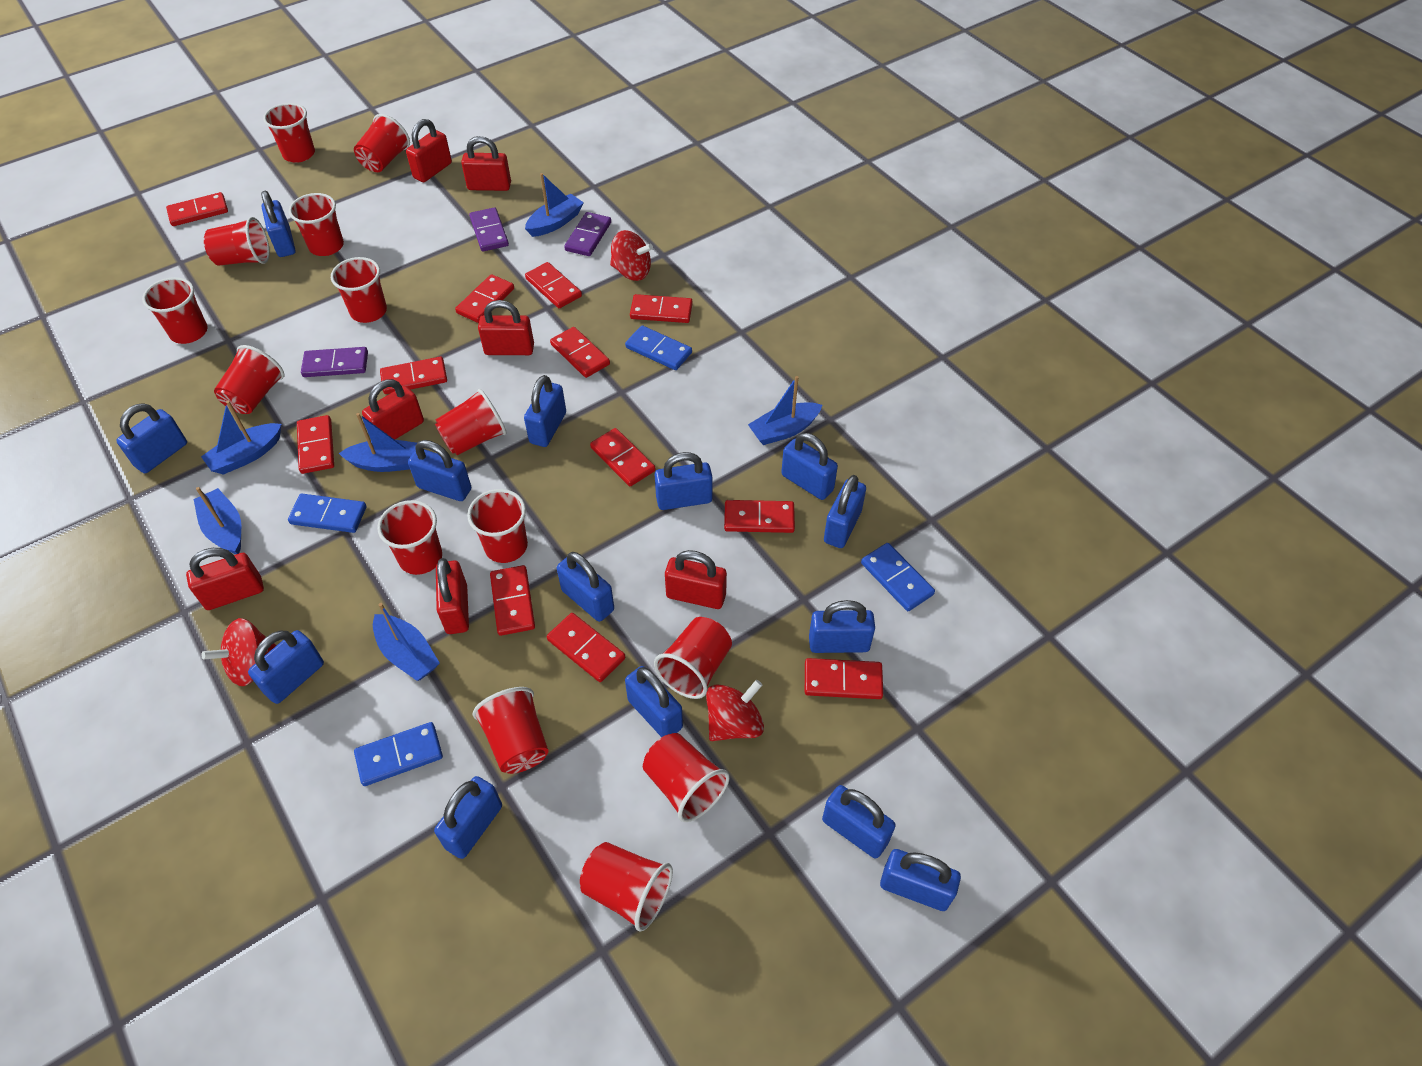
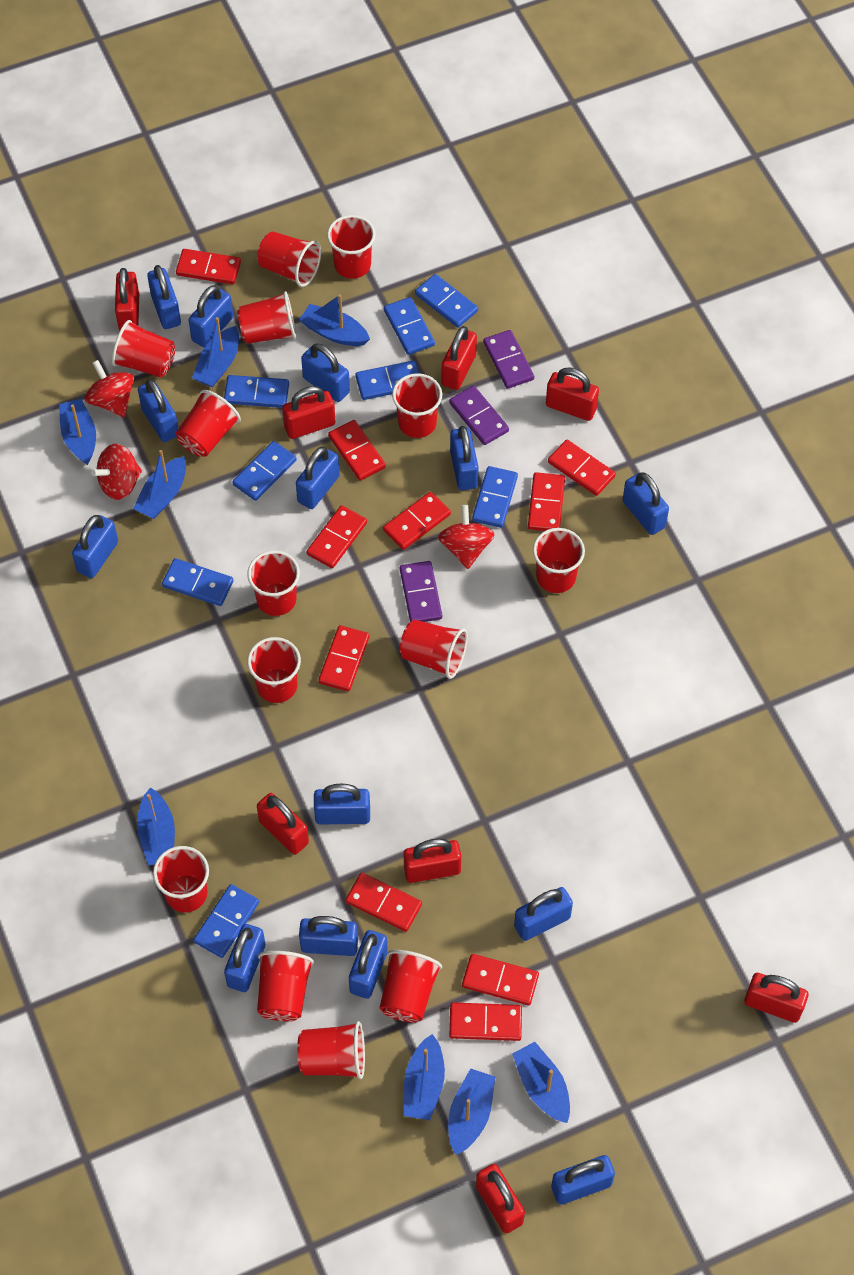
blue boat: [194,487,241,554] [201,400,281,475] [339,413,417,472] [373,603,440,681] [525,173,584,237] [748,376,822,445] = 6 -> [59,399,96,465] [133,450,186,519] [137,787,175,865] [192,317,239,387] [299,294,370,346] [404,1034,445,1120] [448,1068,495,1155] [512,1042,570,1123] = 8
blue domino: [288,494,367,533] [354,722,443,786] [625,325,692,370] [861,543,935,611] = 4 -> [162,558,234,606] [193,884,259,958] [224,375,289,408] [232,441,297,501] [356,361,419,400] [384,297,435,355] [415,274,478,328] [472,466,518,528] = 8
red domino: [166,192,228,226] [297,415,334,474] [380,357,447,394] [455,274,514,323] [490,565,535,636] [525,262,582,308] [547,613,625,682] [550,327,610,378] [590,428,655,486] [630,294,693,323] [724,500,795,533] [805,658,883,699] = 12 -> [176,249,241,284] [306,505,367,568] [319,625,369,691] [328,420,386,481] [346,872,422,932] [383,492,451,550] [449,1002,522,1041] [462,954,539,1005] [528,472,565,531] [548,440,616,496] = 10
red padlock: [186,548,264,610] [362,379,424,440] [406,119,452,182] [436,558,469,634] [461,136,511,191] [478,300,534,355] [665,550,727,609] = 7 -> [115,268,139,330] [257,793,309,855] [282,386,335,439] [404,839,461,883] [441,326,477,390] [476,1164,525,1233] [546,368,599,421] [744,973,809,1023] = 8

